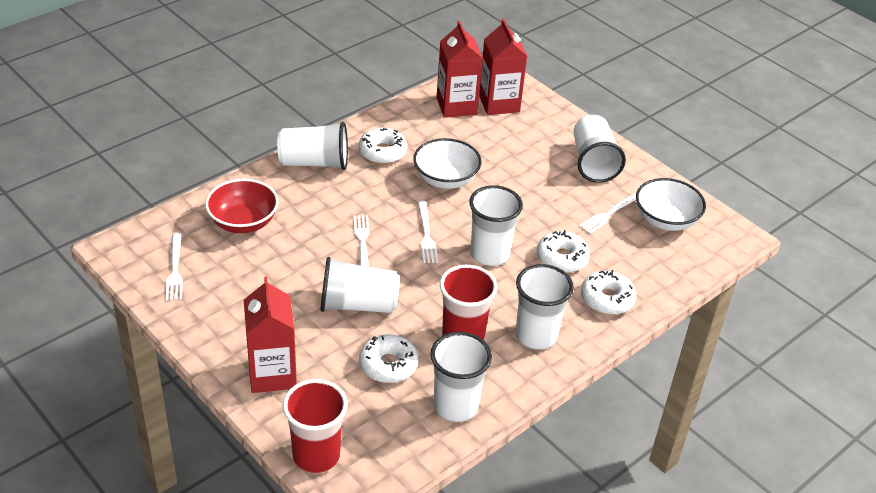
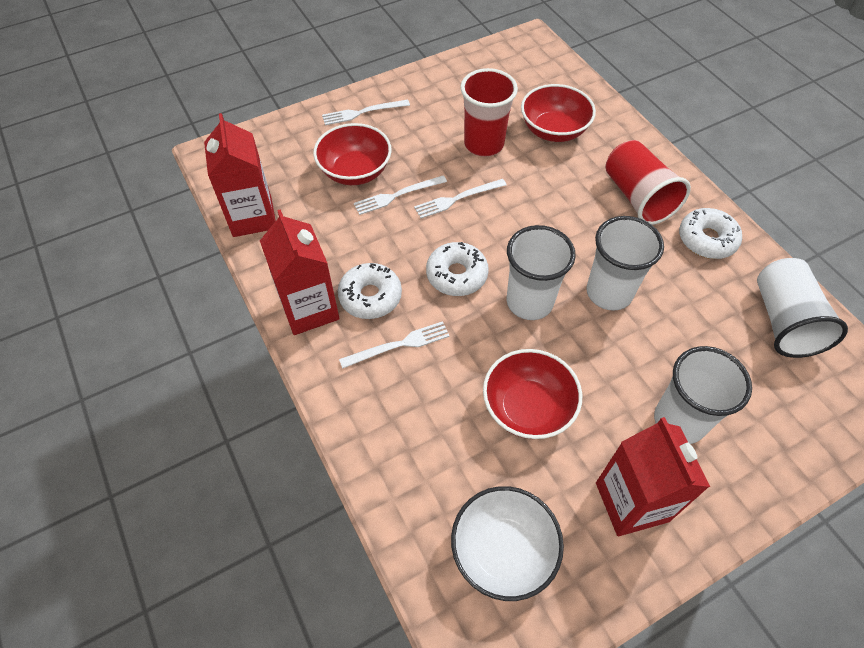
red bowl: [205,179,278,233] = 1 -> [313,123,392,185] [483,349,582,439] [521,84,596,142] = 3
white bowl: [413,138,482,189] [636,178,706,231] = 2 -> [451,486,564,601] = 1
white cup: [277,122,348,170] [320,257,400,313] [431,332,492,422] [469,185,523,266] [516,264,574,350] [573,115,626,183] = 6 -> [507,225,576,320] [586,216,664,311] [654,346,752,444] [757,258,848,358] = 4
white donut: [359,128,407,164] [359,334,418,383] [537,230,590,273] [581,270,636,315] = 4 -> [338,263,402,319] [426,242,489,296] [679,208,742,259] = 3

